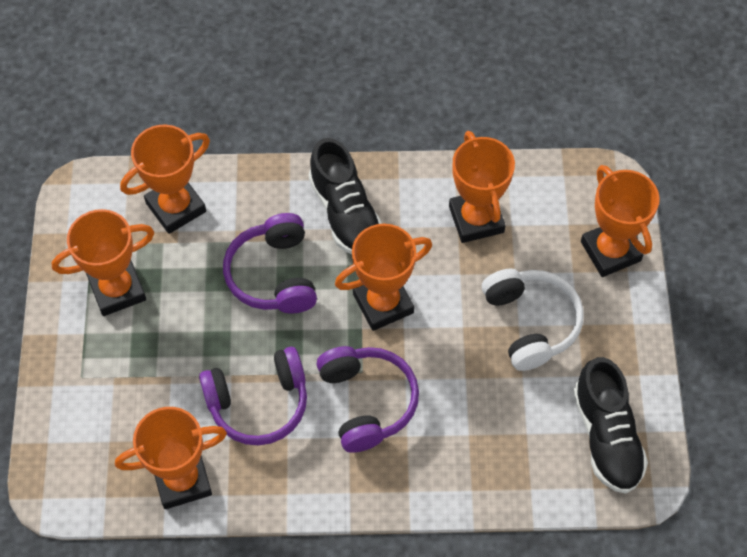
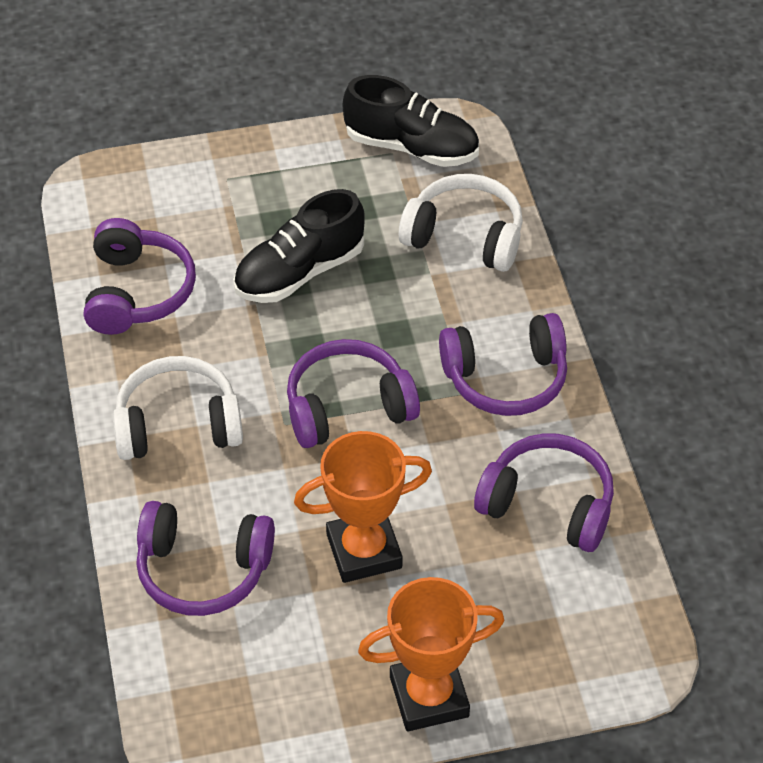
orange trophy: [52,209,155,316] [115,407,227,509] [120,125,210,234] [335,224,432,331] [449,131,515,243] [581,165,660,277] = 6 -> [294,431,432,583] [358,577,504,731] = 2
purple headphones: [199,347,307,446] [223,213,317,314] [317,346,419,453] = 3 -> [84,218,196,335] [136,501,275,616] [287,339,420,448] [439,313,567,416] [474,433,614,552] = 5
white headphones: [482,269,583,371] = 1 -> [113,356,243,460] [399,174,523,272] = 2

